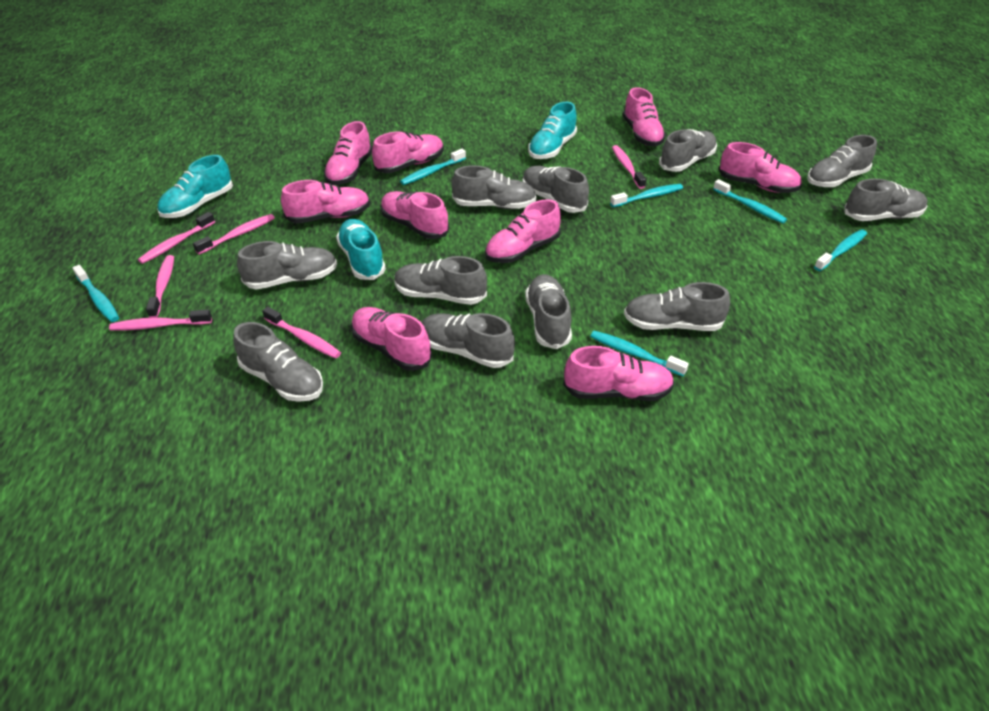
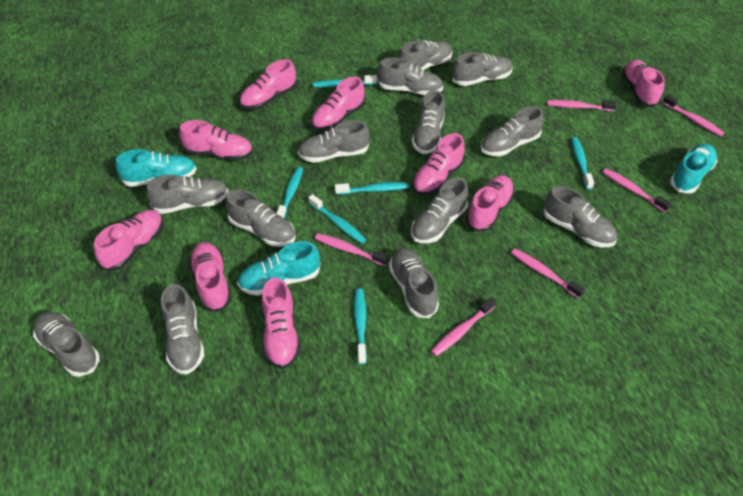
grey shoe: [233,322,323,402] [237,241,337,289] [394,256,487,305] [422,313,515,368] [452,165,536,209] [522,166,589,213] [525,274,572,349] [624,282,730,331] [659,129,717,172] [807,135,877,187] [844,179,928,221] = 11 -> [33,312,100,377] [146,175,229,214] [161,284,205,375] [226,189,295,247] [298,120,369,163] [378,58,443,95] [389,248,439,318] [399,40,453,70] [411,178,468,243] [412,90,445,154] [453,52,513,86] [481,106,544,156] [544,186,617,247] = 13

